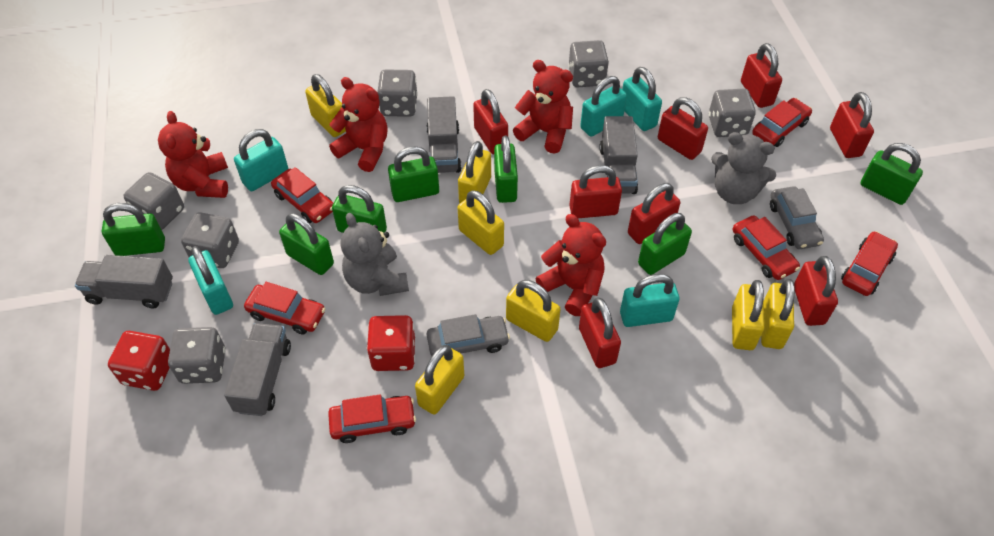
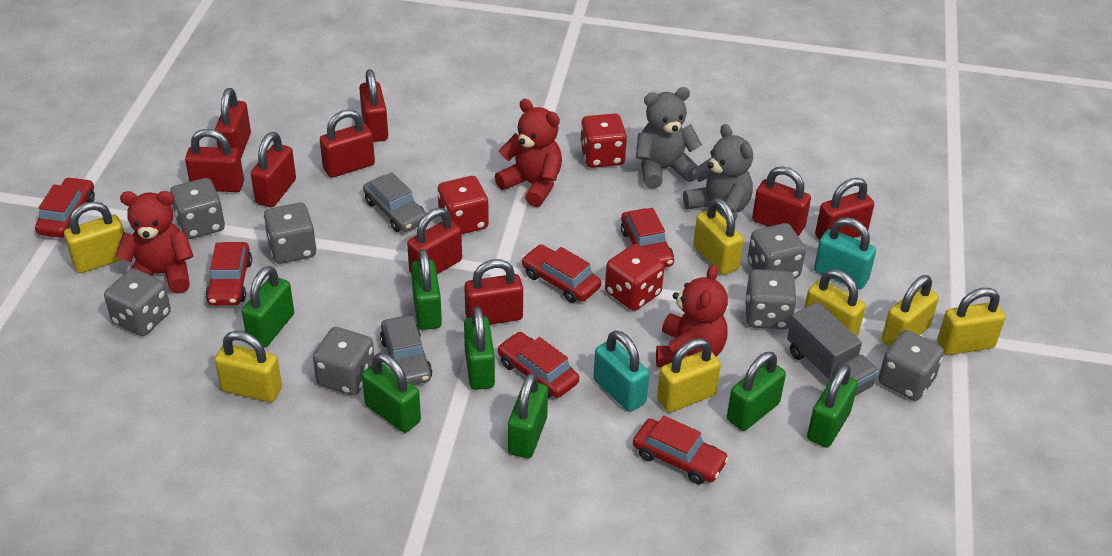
grey dice: [123,172,184,230] [168,327,225,384] [181,212,239,268] [377,69,418,117] [568,40,609,88] [709,88,756,137] = 6 -> [104,268,171,336] [170,178,225,239] [264,202,316,264] [313,327,374,396] [745,269,797,329] [747,223,806,279] [878,330,944,401] = 7
grey truck: [75,255,173,308] [224,323,291,416] [426,96,462,173] [599,116,638,194] = 4 -> [787,302,879,396] = 1
red dice: [108,331,170,391] [367,315,415,371] = 2 -> [438,176,489,234] [580,113,627,168] [605,244,664,311] = 3
red padlock: [473,89,508,154] [569,165,622,218] [579,298,621,368] [628,183,680,244] [658,97,708,160] [741,43,782,108] [794,256,838,326] [830,92,874,158] = 8 -> [185,129,244,192] [215,88,251,157] [251,132,296,208] [320,110,375,178] [359,69,388,142] [407,208,462,274] [464,259,523,325] [752,166,811,236] [815,178,874,240] = 9
red teddy bear: [158,111,228,198] [329,77,388,172] [513,60,573,154] [536,214,606,316] = 4 -> [115,191,194,294] [495,99,562,207] [656,265,728,367] = 3
turquoise padlock: [188,246,233,315] [234,129,289,191] [580,76,627,137] [620,274,679,327] [622,67,662,131] = 5 -> [593,331,649,412] [814,217,876,289] = 2

